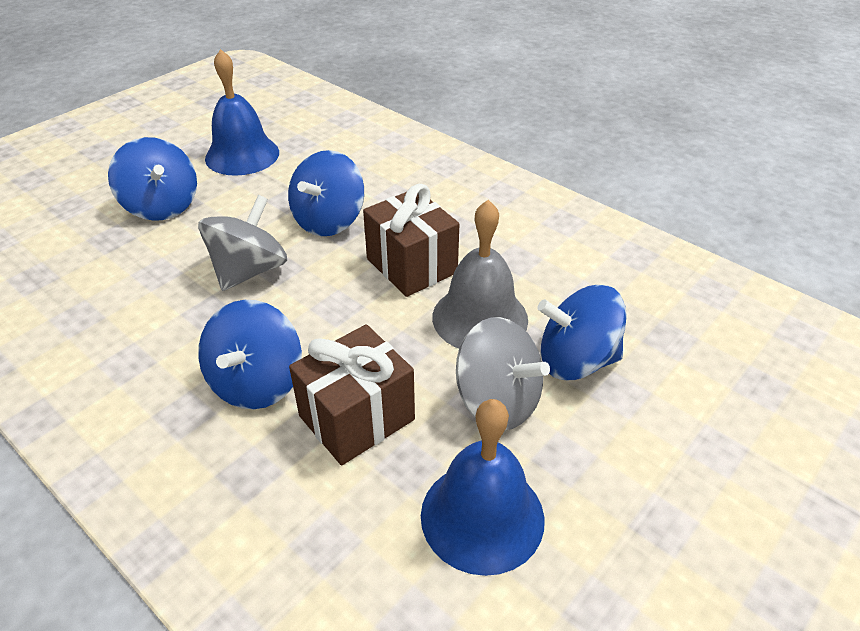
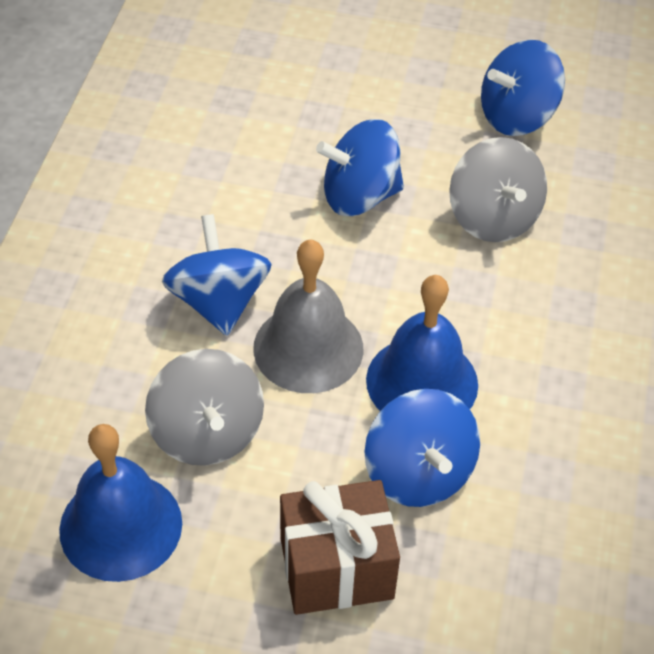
brown gift: [289,324,415,465] [363,184,459,297] = 2 -> [280,480,400,615] = 1

